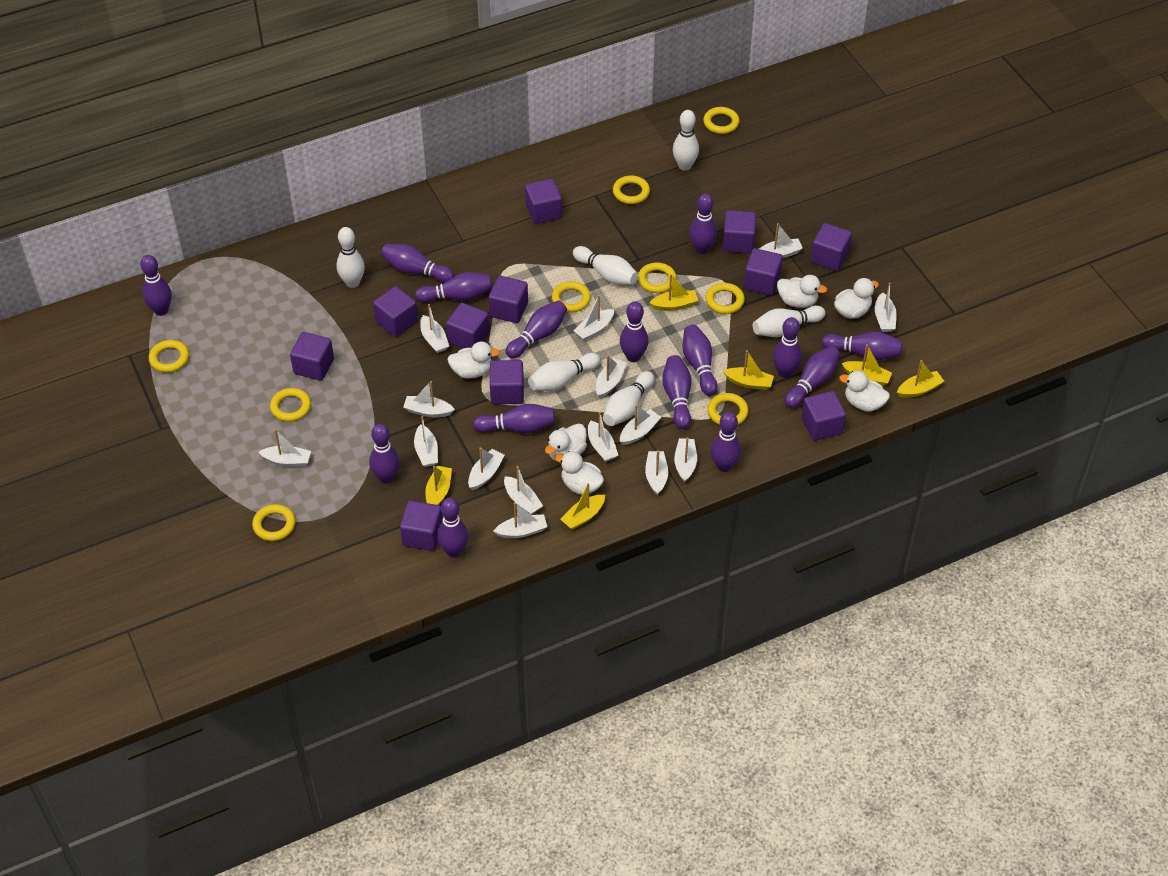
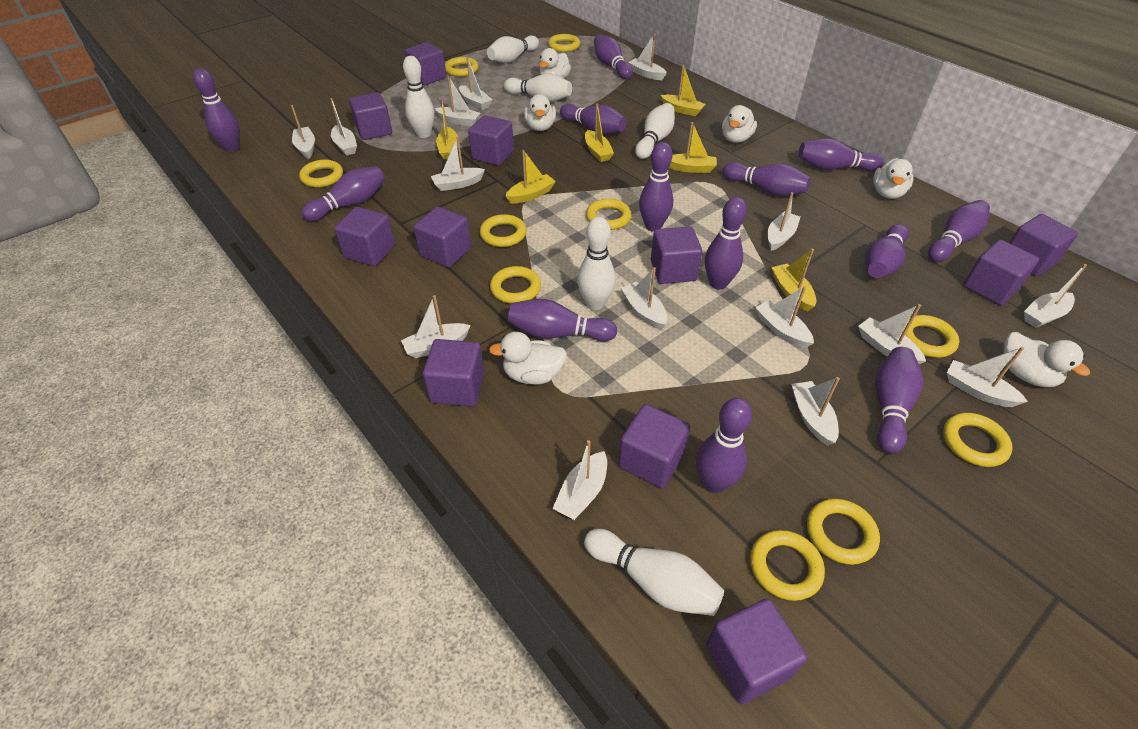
purple bowling pin: [140,255,172,316] [369,424,400,484] [381,244,454,283] [415,272,492,303] [437,498,468,557] [473,404,555,433] [506,300,567,359] [620,302,649,362] [662,355,692,429] [682,325,718,396] [689,193,717,254] [711,412,741,472] [773,317,802,378] [785,346,840,408] [822,332,902,360] = 15 -> [193,68,240,152] [302,166,385,221] [508,299,617,341] [560,104,627,135] [594,34,633,79] [639,142,673,232] [696,398,752,493] [705,197,747,290] [723,162,811,196] [798,138,883,171] [865,224,909,278] [875,347,924,454] [928,200,990,262] = 13
yellow ring: [149,340,189,373] [252,504,295,541] [270,388,311,422] [552,281,591,312] [613,176,650,204] [638,262,677,293] [703,107,740,134] [706,283,745,314] [707,393,748,425] = 9 -> [299,160,343,188] [445,57,479,77] [480,214,527,247] [490,266,541,304] [548,34,580,52] [586,199,632,230] [750,530,825,601] [807,499,880,565] [902,315,959,358] [943,413,1013,467] = 10

